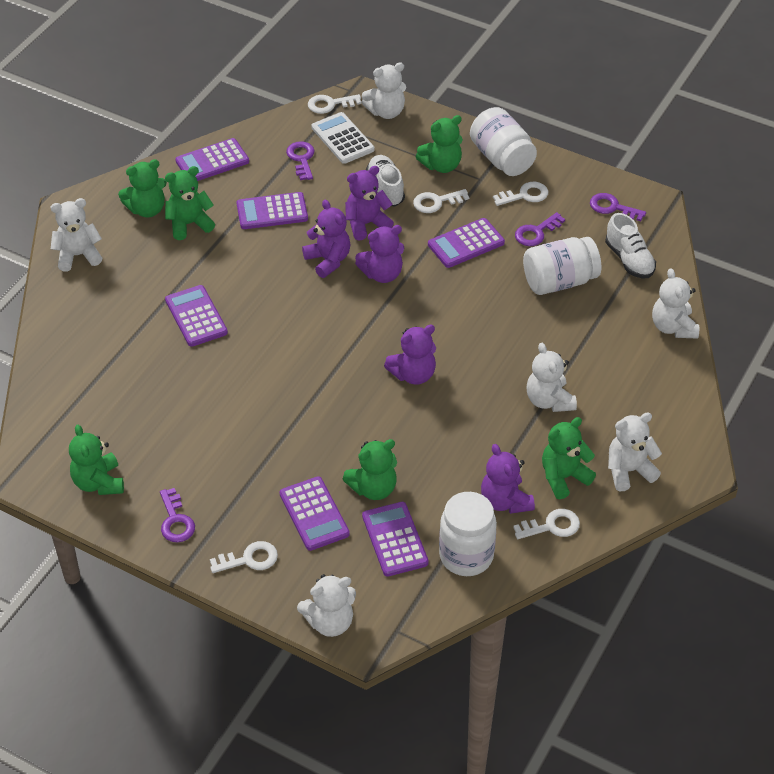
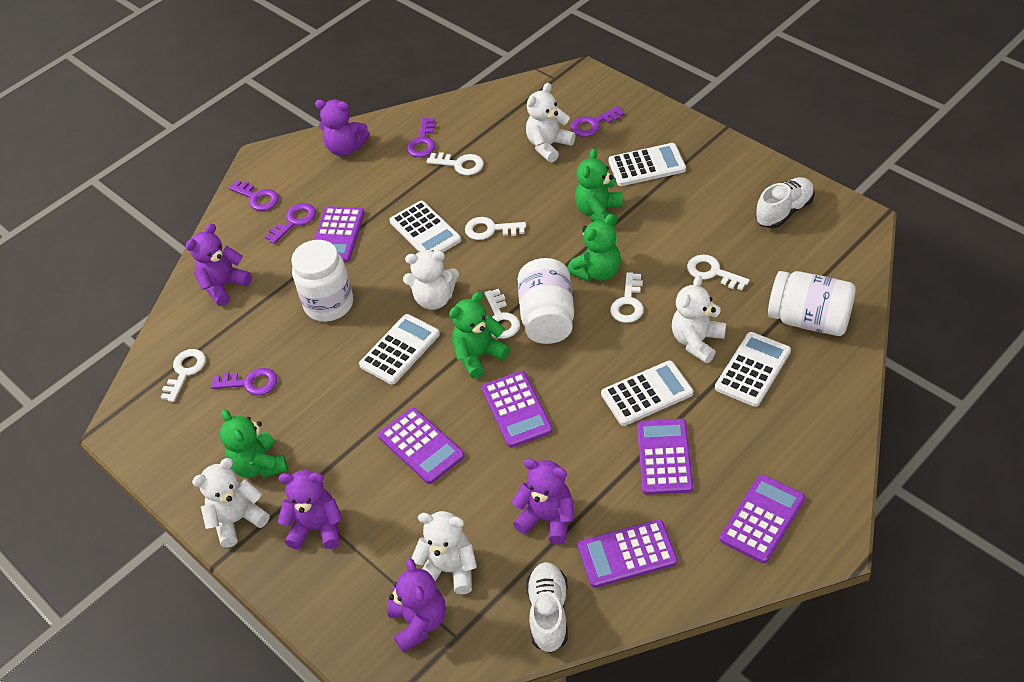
green teddy bear: [69,425,124,495] [118,159,167,217] [165,166,215,240] [342,439,397,500] [416,115,463,173] [542,417,596,499] = 6 -> [220,410,288,478] [449,292,510,379] [568,214,621,281] [575,148,623,227] = 4
purple key: [160,488,195,543] [286,141,315,180] [515,212,565,246] [590,193,646,221] = 4 -> [211,368,277,395] [229,180,279,211] [265,203,316,244] [407,118,436,157] [570,106,624,137] = 5
white calculator: [311,112,375,164] = 1 -> [359,314,440,385] [389,201,461,252] [601,360,693,426] [608,143,686,186] [715,332,791,407] = 5
white key: [210,541,278,573] [308,94,361,114] [413,189,469,213] [493,182,548,206] [513,509,580,539] = 5 -> [160,349,206,402] [426,152,484,175] [465,217,526,240] [485,289,520,339] [610,272,644,323] [687,255,750,290] = 6
white teddy bear: [51,198,102,271] [297,574,356,637] [362,62,407,119] [527,343,577,412] [608,413,662,491] [652,268,699,338] = 6 -> [192,458,270,548] [403,250,459,310] [411,511,477,594] [526,83,575,162] [672,275,726,363] = 5

